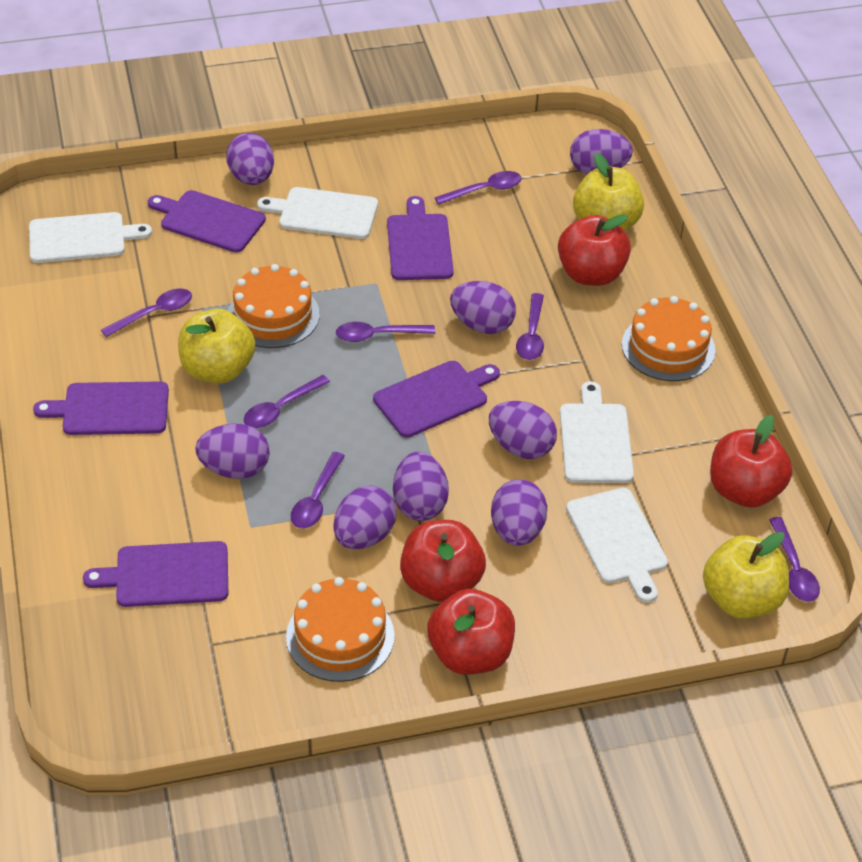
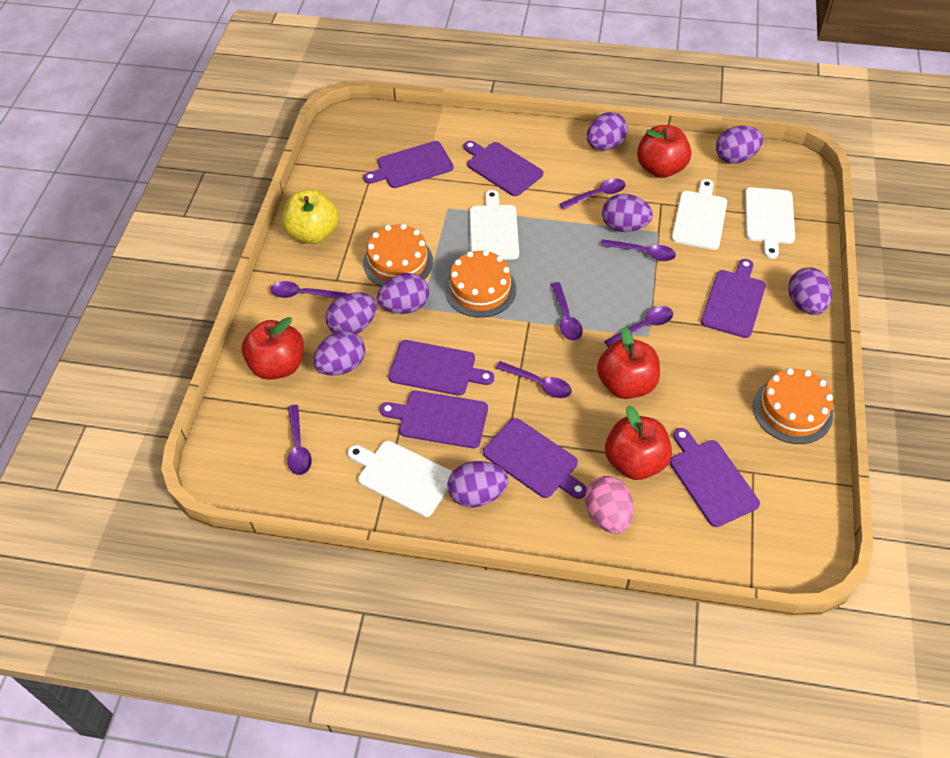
pink egg: none = 0 -> [585,476,634,534] = 1
purple cutting board: [33,381,169,435] [83,541,228,607] [148,190,266,252] [373,361,500,438] [387,196,453,280] = 5 -> [363,141,454,188] [380,391,488,448] [388,340,494,396] [463,141,543,196] [483,418,587,499] [670,428,760,527] [701,259,766,338] = 7
yellow apple: [178,309,255,383] [573,153,644,230] [703,532,789,619] = 3 -> [283,189,339,244] = 1

